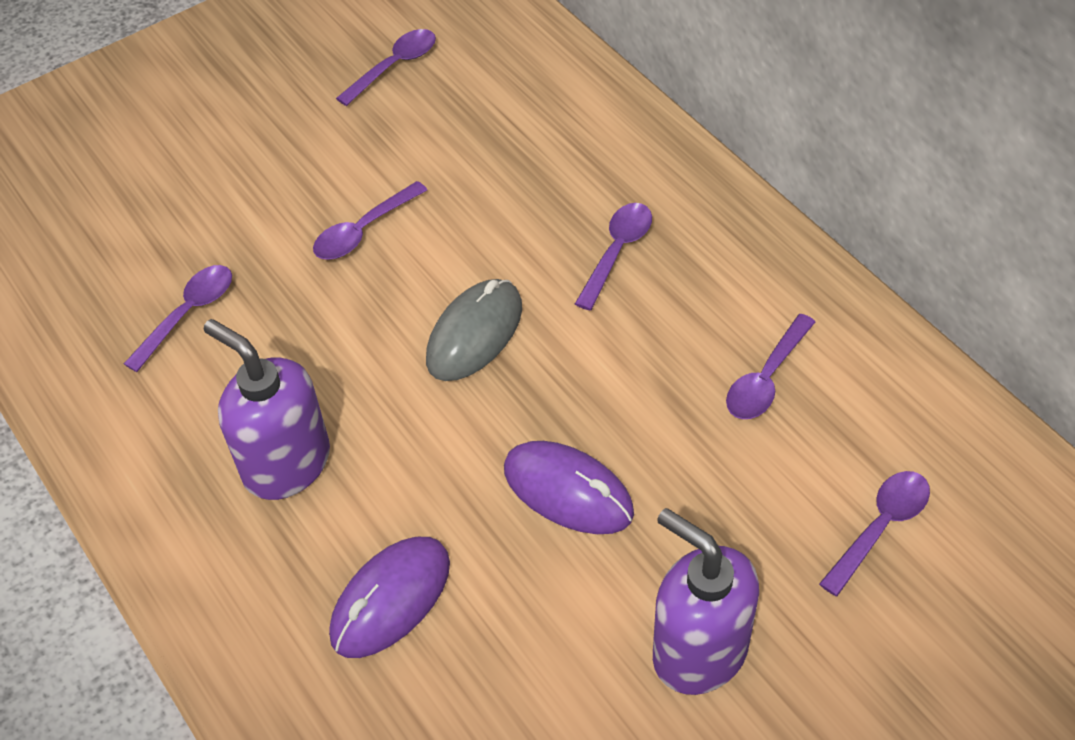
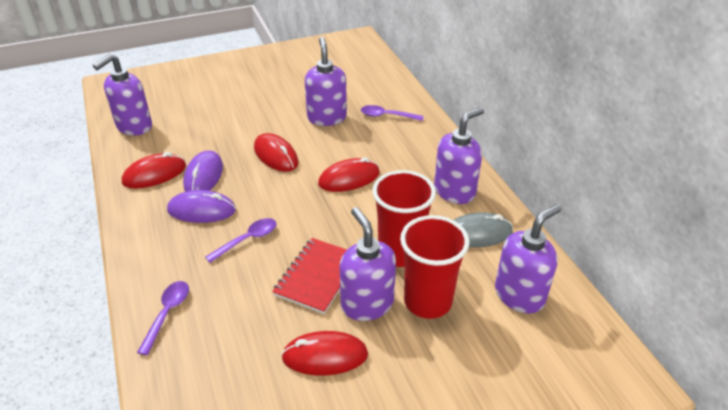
purple soap dispenser: [204,319,330,500] [653,508,759,695] = 2 -> [93,54,152,136] [305,37,347,126] [340,207,396,321] [434,107,484,204] [495,204,562,313] = 5
purple spoon: [124,265,232,372] [313,181,427,260] [336,29,436,106] [575,203,652,310] [726,314,815,419] [819,471,930,596] = 6 -> [137,281,189,355] [205,218,276,263] [361,105,424,121] = 3
red cup: none = 0 -> [372,170,436,267] [400,215,469,319] = 2
red mouse: none = 0 -> [122,152,186,189] [254,133,298,172] [281,331,368,376] [318,157,380,192] = 4
red notebook: none = 0 -> [272,238,347,314] = 1

